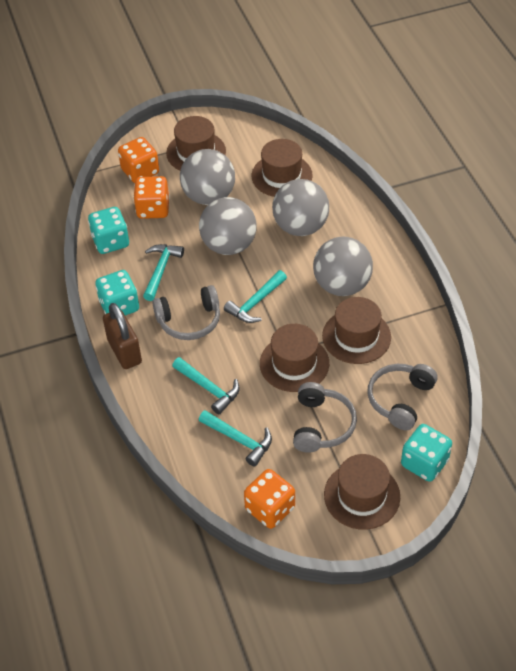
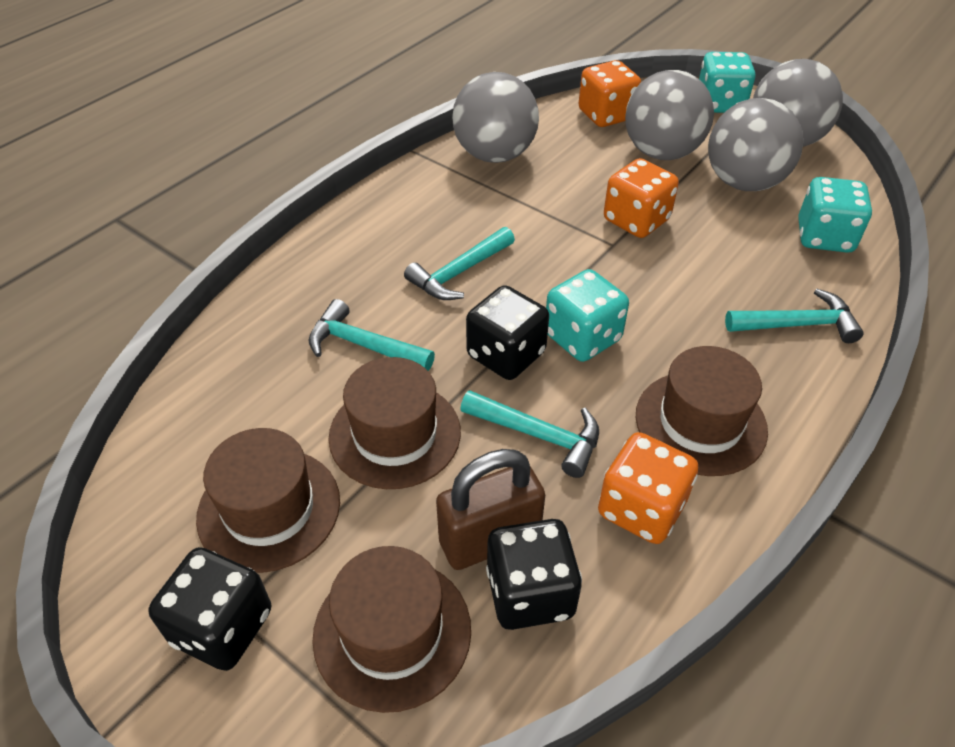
black dice: none = 0 -> [148,547,271,671] [466,285,549,380] [486,519,582,630] = 3
brown hat: [166,116,226,170] [252,139,313,197] [260,324,329,392] [322,297,391,364] [324,454,400,530] = 5 -> [196,428,340,573] [312,546,471,713] [329,357,461,489] [636,346,768,476] = 4
grey headphones: [152,285,220,340] [293,382,357,453] [368,364,438,430] = 3 -> none = 0

